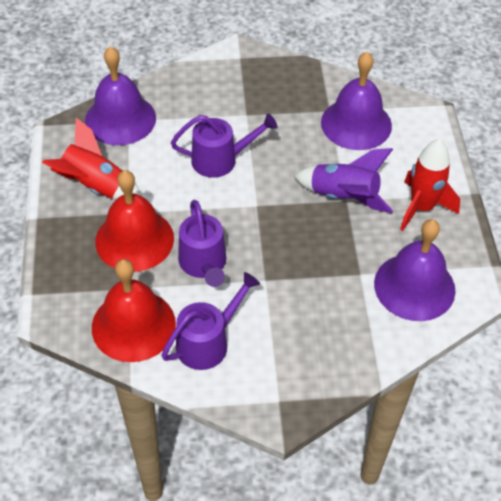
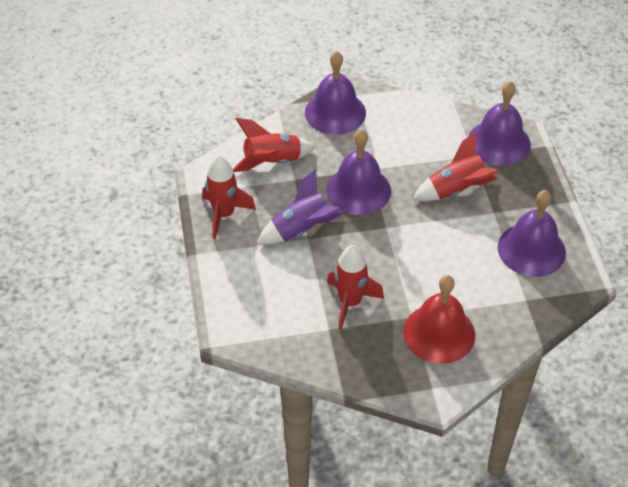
purple bell: [85,46,156,145] [321,52,392,150] [374,219,456,321] = 3 -> [305,51,366,135] [326,129,391,215] [468,81,531,166] [498,190,566,277] = 4
purple watering can: [161,272,260,370] [171,114,277,178] [178,200,226,287] = 3 -> none = 0
red bell: [92,259,176,362] [95,170,174,272] = 2 -> [403,275,475,364] = 1
red rocket: [42,117,142,200] [400,139,460,231] = 2 -> [202,155,256,239] [233,118,315,172] [327,245,384,330] [413,132,499,201] = 4

